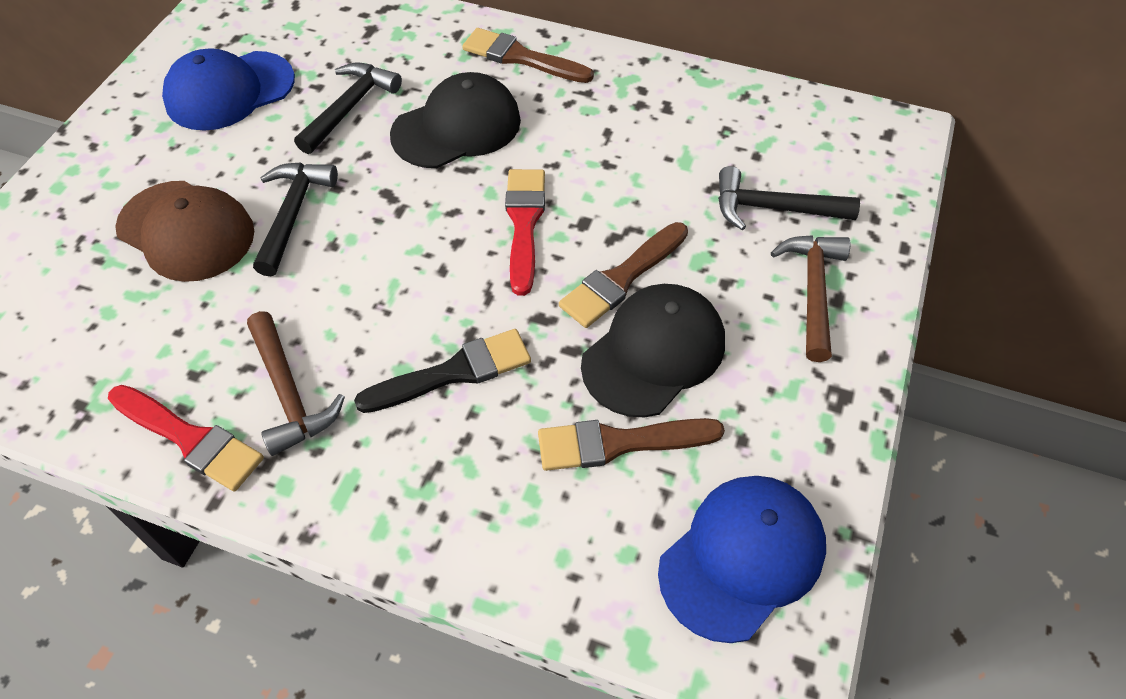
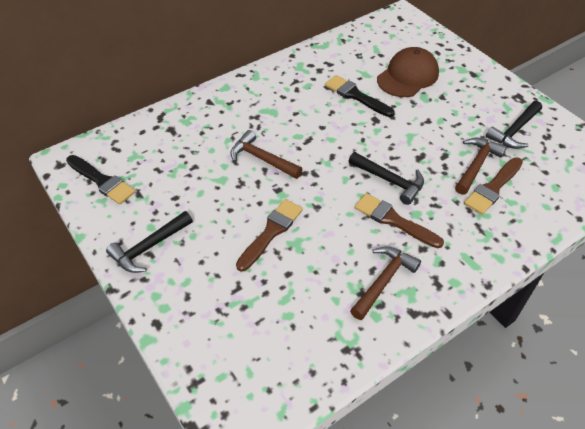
black brush: [354,329,531,413] = 1 -> [66,155,136,204] [325,75,395,117] = 2
black cap: [390,72,521,168] [581,284,725,417] = 2 -> none = 0
blue cap: [162,48,295,131] [658,476,826,643] = 2 -> none = 0
brown hammer: [247,311,345,456] [771,235,850,362] = 2 -> [231,130,303,179] [350,246,421,320] [455,138,507,195] = 3
red brush: [108,385,264,492] [505,169,545,296] = 2 -> none = 0

